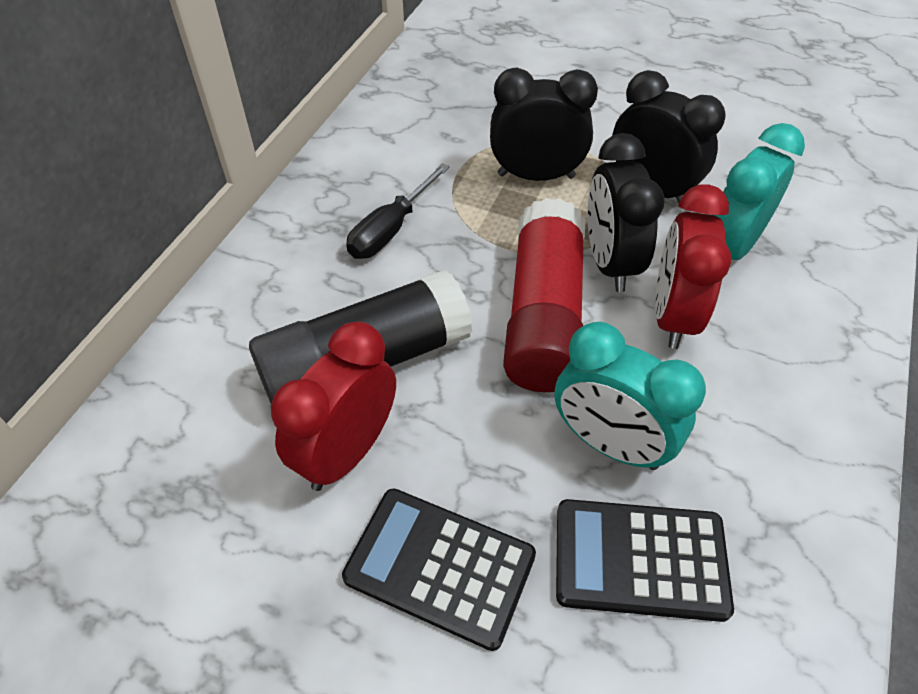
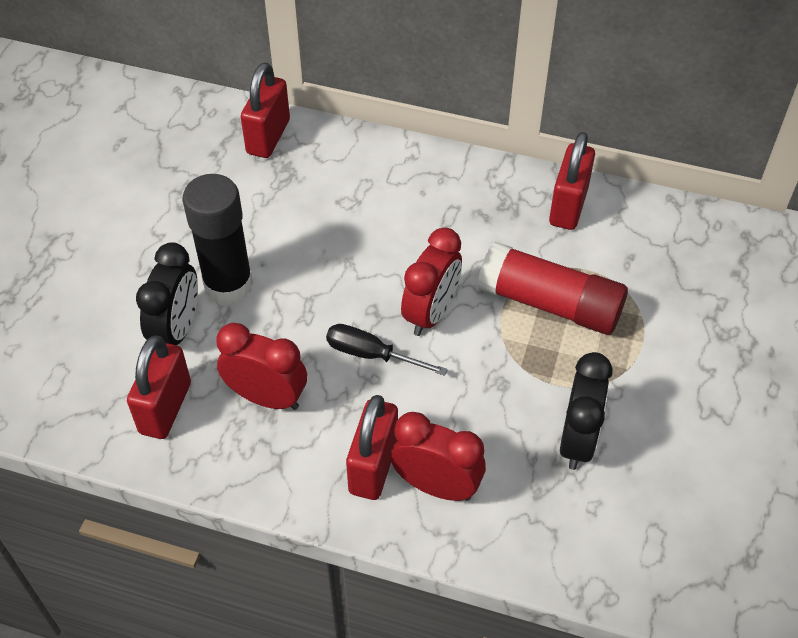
black calculator: [342,488,536,651] [556,499,734,622] = 2 -> none = 0
black clock: [490,68,598,181] [587,133,665,292] [612,70,726,203] = 3 -> [136,242,198,345] [560,352,612,470] = 2
red clock: [271,322,396,491] [655,184,731,349] = 2 -> [216,323,307,410] [391,412,486,501] [401,227,462,336] = 3
red padlock: none = 0 -> [127,335,191,439] [241,62,290,158] [346,395,398,500] [549,132,595,230] = 4
turquoise clock: [554,322,706,470] [712,123,805,260] = 2 -> none = 0

